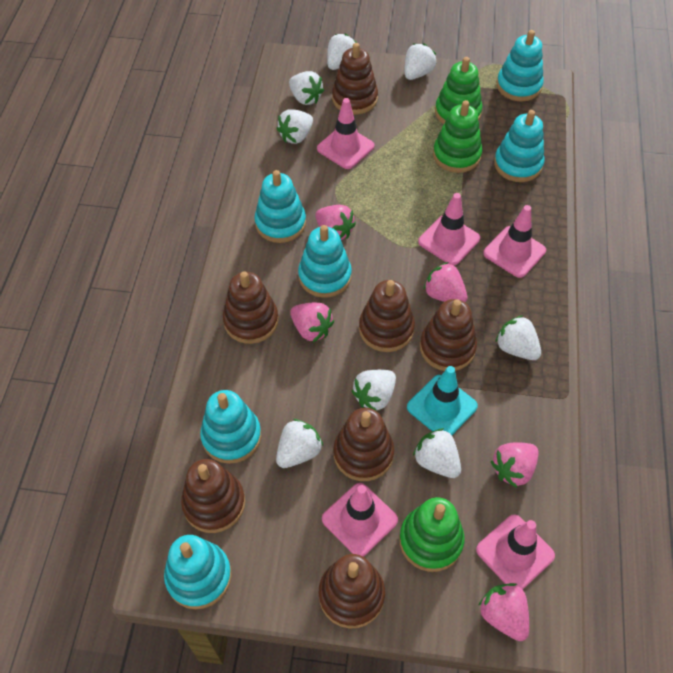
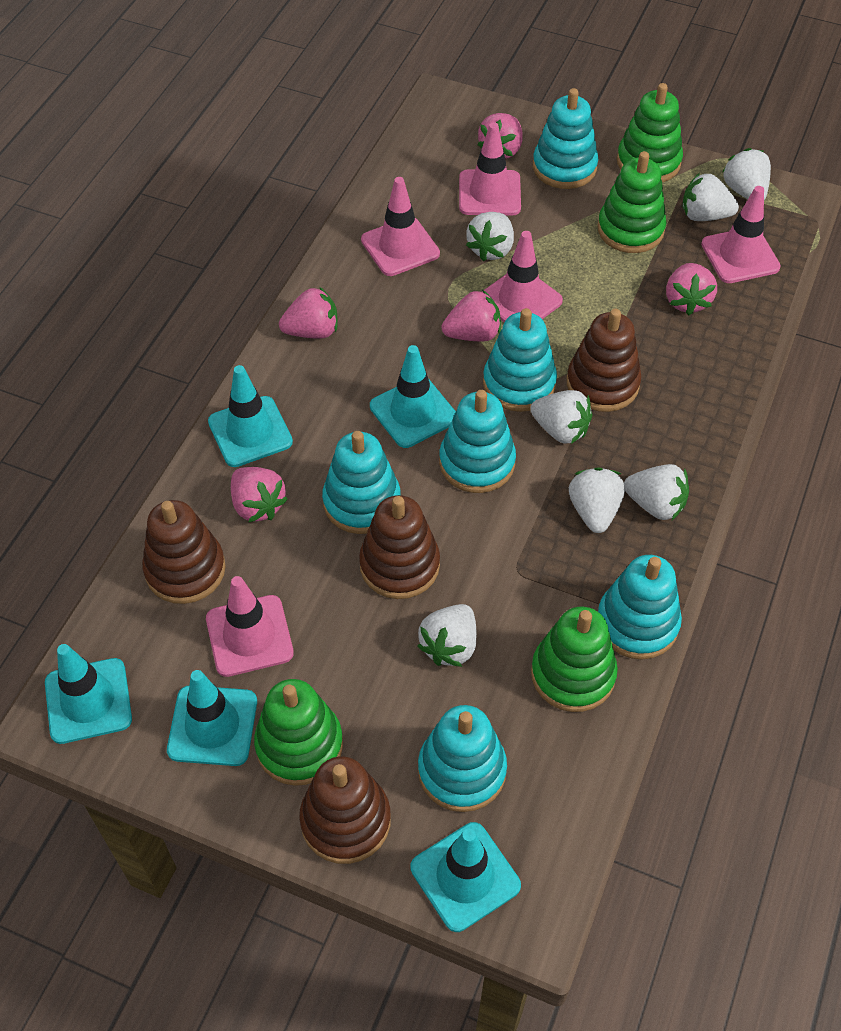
brown stacking toy: [181,459,245,533] [223,271,279,344] [319,554,385,629] [332,43,378,115] [333,408,394,481] [359,280,415,352] [420,299,477,371] = 7 -> [142,500,226,604] [299,756,391,864] [359,495,440,599] [567,309,641,412] = 4
green stacking toy: [399,497,465,572] [433,100,482,173] [435,57,482,124] = 3 -> [254,679,343,786] [531,606,618,712] [597,151,666,253] [617,83,683,182] = 4
turquoise traffic cone: [407,366,478,435] = 1 -> [45,644,132,744] [167,670,257,766] [208,365,293,467] [370,345,456,448] [411,822,521,932] = 5
white strawberry: [276,419,323,468] [277,109,313,144] [289,71,324,105] [327,34,357,70] [351,370,396,411] [405,44,437,80] [413,428,461,478] [495,315,541,360] = 8 -> [417,604,476,667] [466,212,514,261] [530,390,592,444] [569,468,625,533] [624,464,689,520] [683,173,739,221] [722,148,771,200] = 7

